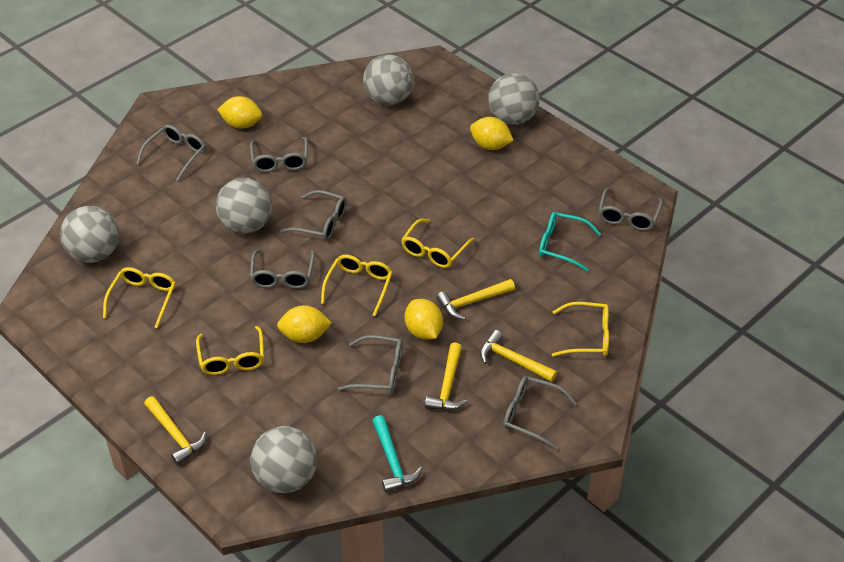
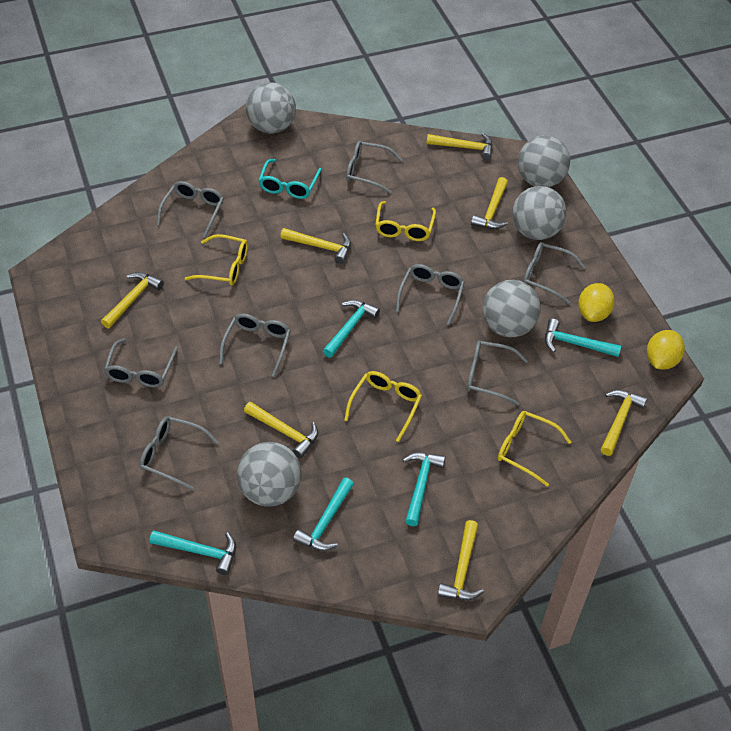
grey glasses: [137,125,206,181] [250,137,308,172] [250,249,315,289] [280,190,347,240] [338,335,403,393] [503,376,577,450] [598,188,663,231] = 7 -> [104,338,178,388] [140,417,218,490] [157,181,224,238] [219,314,291,377] [346,141,403,194] [396,264,465,325] [467,341,528,406] [523,242,585,304] = 8
turquoise hammer: [373,415,423,492] = 1 -> [149,530,236,575] [293,478,354,551] [323,300,380,358] [403,452,446,526] [545,319,621,357] = 5
yellow glasses: [103,267,176,328] [196,326,264,375] [321,255,393,317] [401,219,475,268] [552,302,609,357] = 5 -> [185,234,248,286] [344,371,422,442] [375,201,436,241] [498,411,571,487] = 4
yellow hammer: [144,396,207,465] [425,343,468,410] [436,279,515,320] [480,330,557,382] = 4 -> [101,272,164,328] [244,402,318,458] [280,228,351,264] [427,133,493,160] [438,520,484,600] [471,177,508,229] [601,390,647,456] = 7
yellow lemon: [217,96,262,129] [277,305,332,343] [405,299,443,340] [470,117,514,150] = 4 -> [578,283,615,322] [647,330,685,370] = 2

